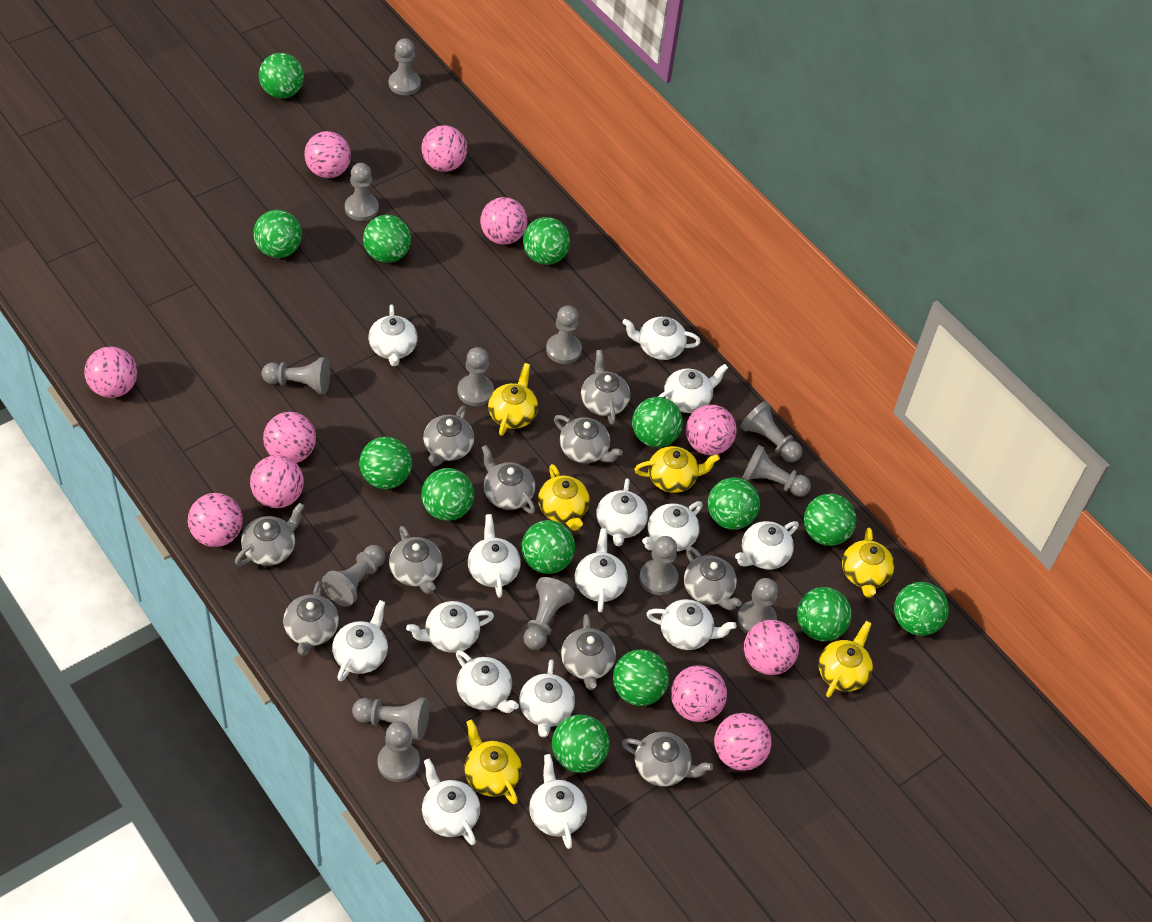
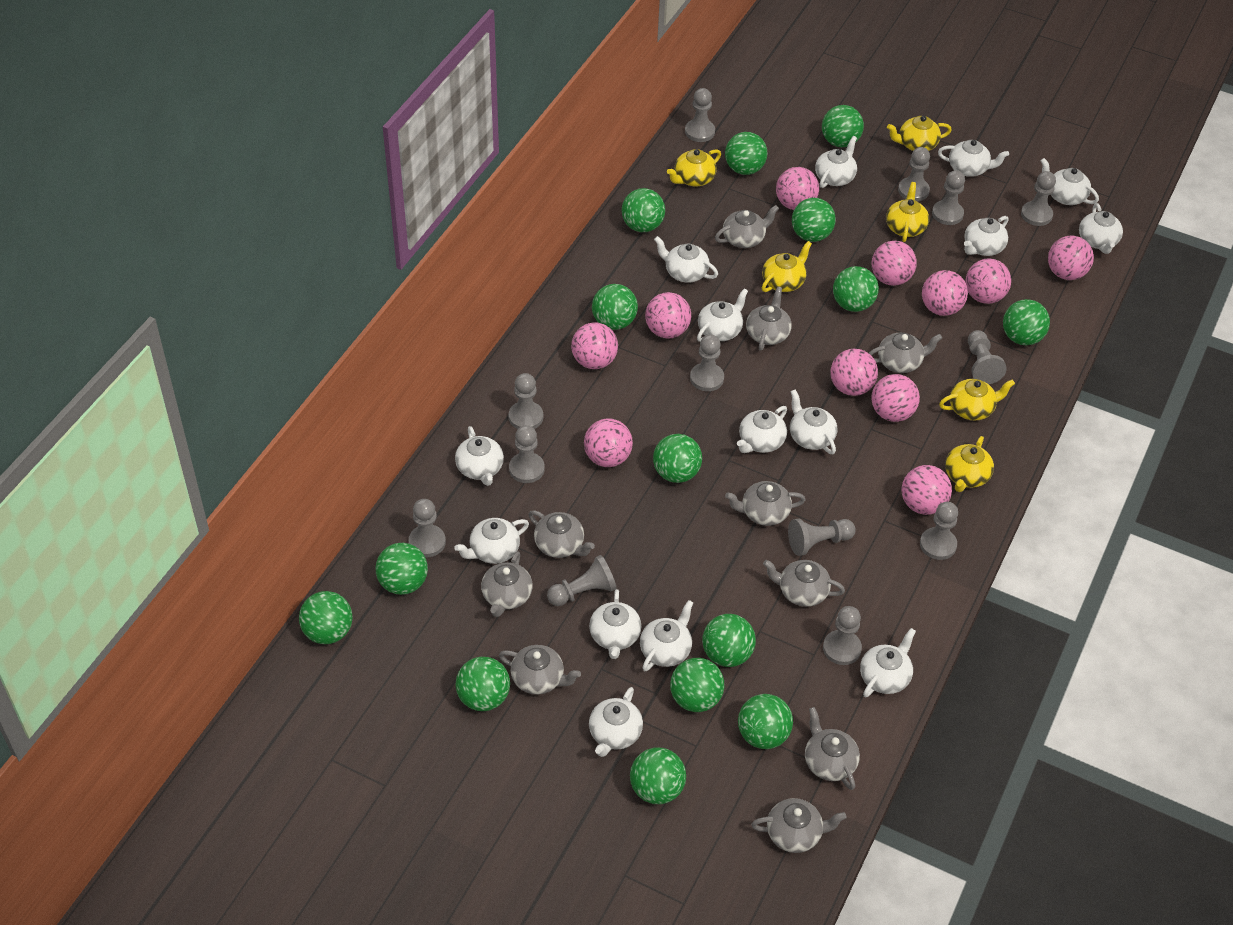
green ball: [253,210,302,258] [259,53,304,98] [359,437,412,489] [363,215,411,263] [421,468,474,521] [522,520,575,574] [523,217,570,265] [552,714,609,773] [613,649,669,706] [632,397,683,447] [708,477,760,530] [797,587,852,642] [804,493,857,546] [894,582,949,636] = 14 -> [299,591,353,644] [375,543,428,595] [456,657,510,711] [592,284,638,330] [622,188,665,232] [630,747,686,804] [653,434,702,483] [670,658,724,712] [702,614,756,667] [725,132,768,175] [738,694,793,749] [792,198,836,242] [822,105,864,147] [833,266,879,312] [1003,299,1050,345] = 15

